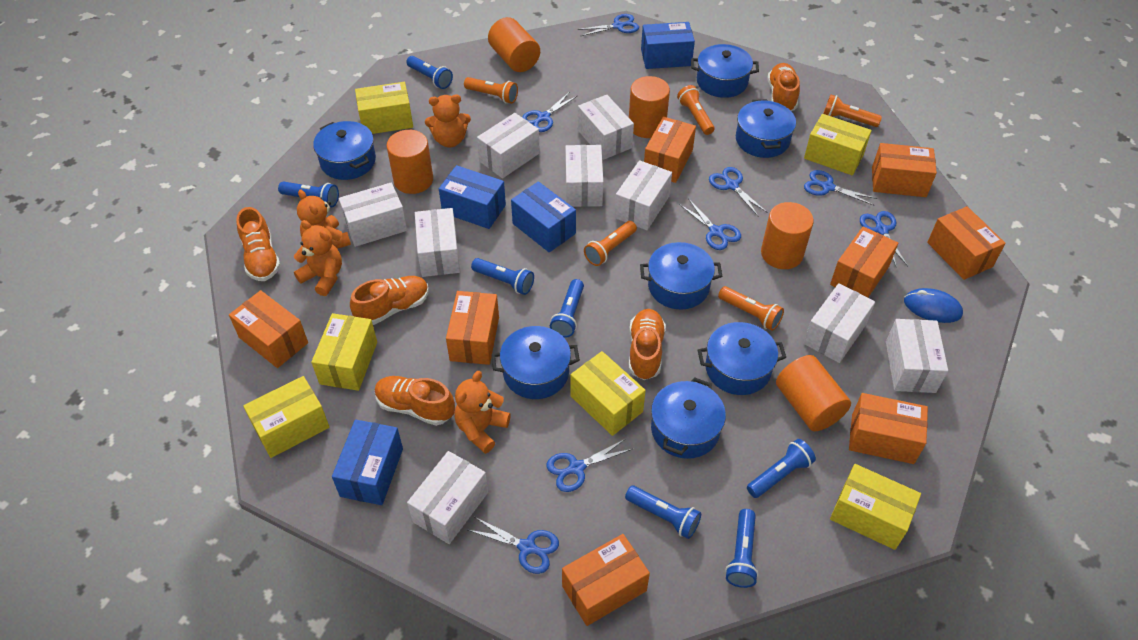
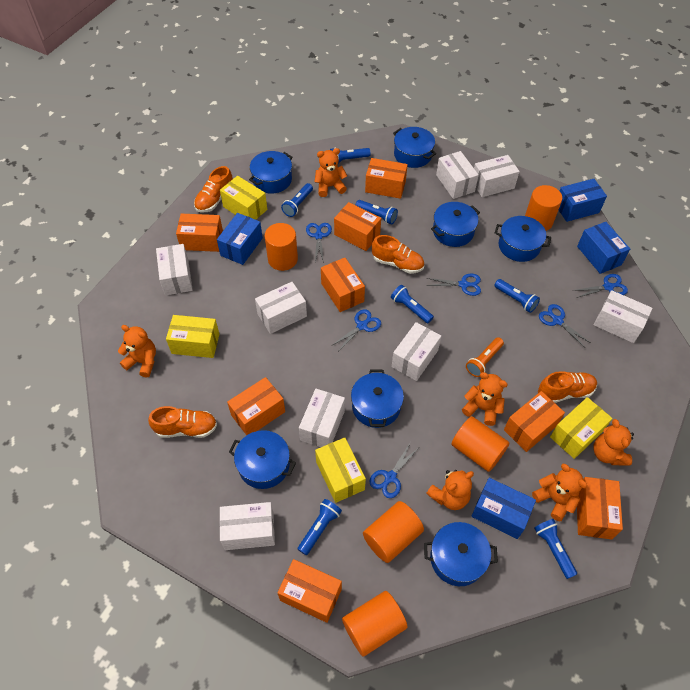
blue mouse: [904,288,963,323] = 1 -> none = 0
blue scissors: [468,516,559,574] [522,93,577,132] [546,438,632,492] [577,14,639,36] [679,200,741,250] [709,167,768,216] [804,170,877,206] [860,211,908,268] = 8 -> [306,223,332,263] [331,309,381,350] [369,443,418,498] [427,273,481,296] [539,304,591,348] [572,274,628,298] = 6
orange flashlight: [464,77,518,104] [584,221,637,266] [677,85,715,135] [718,286,784,331] [823,95,882,127] = 5 -> [466,337,504,377] = 1
orange shoe: [236,207,281,281] [350,276,429,325] [375,376,455,426] [629,309,666,380] [768,63,800,111] = 5 -> [148,406,217,438] [194,166,233,213] [372,235,424,274] [538,371,597,403] = 4
orange teddy bear: [294,220,342,296] [297,190,351,249] [425,94,471,147] [454,371,511,454] = 4 -> [118,325,156,377] [315,148,347,197] [426,470,474,510] [462,372,508,426] [532,464,587,521] [593,419,634,466] = 6
white box: [339,183,407,247] [407,451,488,544] [415,208,460,277] [477,113,540,179] [565,145,603,207] [578,95,634,160] [615,160,672,230] [803,283,875,363] [886,319,948,393] = 9 -> [156,244,193,296] [220,502,275,550] [255,282,307,334] [299,389,345,447] [392,322,441,381] [436,151,479,199] [474,155,520,197] [594,290,653,343] = 8
yellow box: [243,376,330,458] [311,313,377,391] [355,82,413,134] [571,351,646,436] [804,114,872,176] [830,464,921,550] = 6 -> [166,315,219,358] [220,176,267,220] [315,437,366,503] [550,397,613,459] = 4

